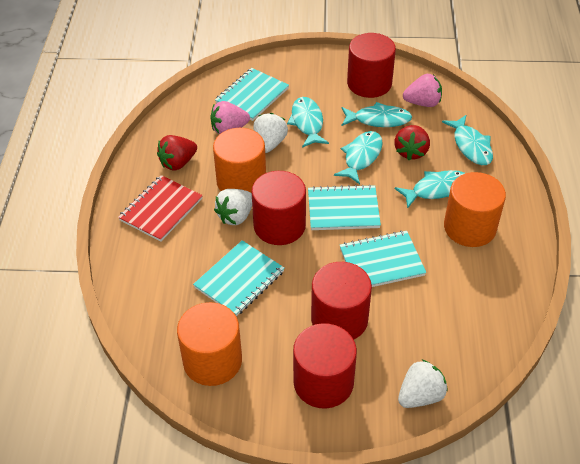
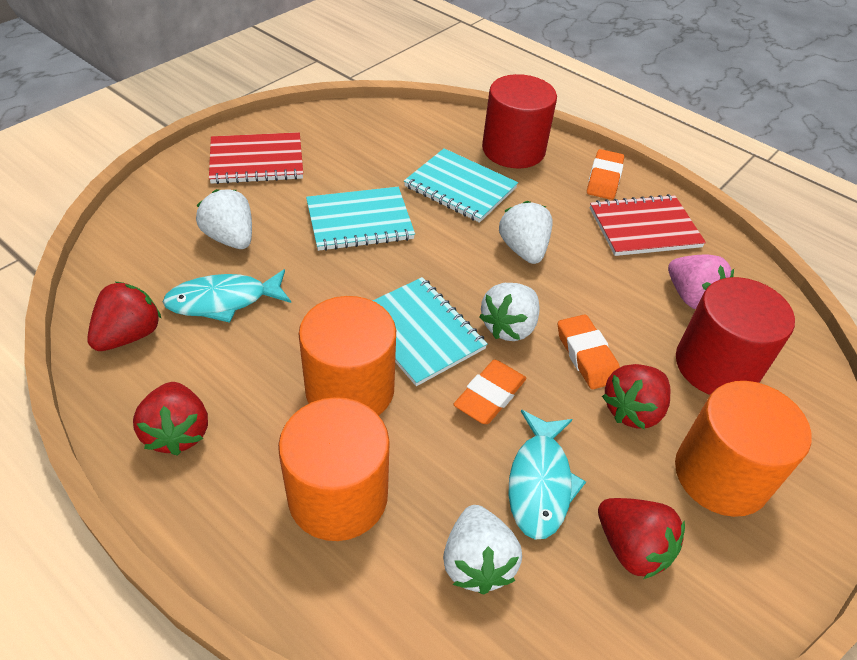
orange eraser: none = 0 -> [453,360,526,424] [558,314,620,389] [587,149,624,200] = 3
pink strawberry: [210,101,250,134] [403,74,442,107] = 2 -> [668,255,734,309] = 1
red cylinder: [251,171,306,245] [293,323,357,409] [311,262,372,340] [347,33,396,98] = 4 -> [482,74,557,168] [676,277,795,395] = 2
red notebook: [118,175,203,242] = 1 -> [209,132,303,184] [590,194,706,256] = 2
red strawberry: [157,135,197,171] [394,125,430,160] = 2 -> [87,282,161,351] [133,382,208,456] [598,498,685,579] [602,364,670,429] = 4
turquoise fish: [287,97,329,148] [334,131,383,184] [342,102,412,127] [395,170,465,208] [442,115,493,165] = 5 -> [163,269,291,323] [508,410,586,540] = 2
turquoise notebook: [193,240,284,317] [215,68,289,121] [308,184,381,230] [340,230,426,287] = 4 -> [306,187,415,251] [373,277,488,386] [404,148,518,223] = 3
white strawberry: [214,189,252,225] [254,113,288,153] [398,360,448,408] = 3 -> [196,189,252,249] [443,505,522,594] [479,283,540,341] [499,201,553,264] = 4

